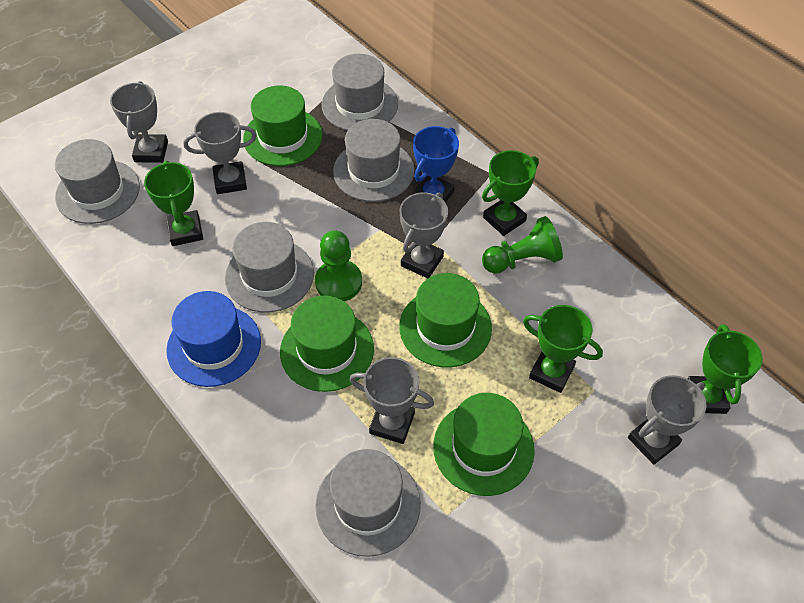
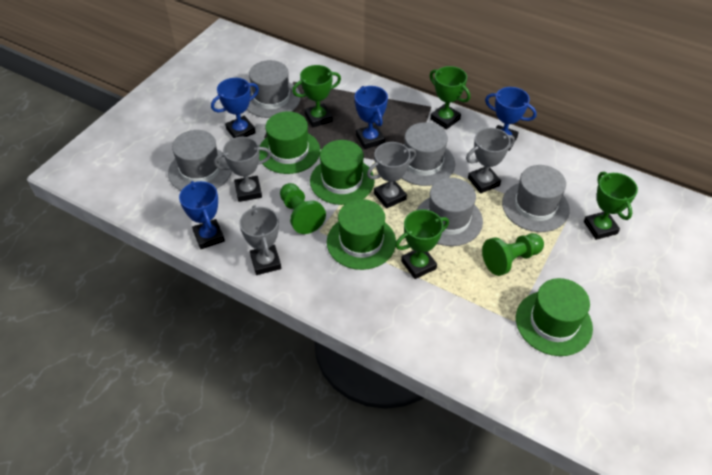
blue hat: [166,291,261,387] = 1 -> none = 0
blue trophy: [413,126,459,203] = 1 -> [179,181,225,249] [211,78,259,138] [355,86,388,149] [485,87,537,151] = 4
grey trophy: [110,81,168,163] [183,112,257,194] [350,357,434,444] [400,192,448,279] [628,375,706,465] = 5 -> [214,137,271,202] [239,205,281,275] [367,142,416,209] [466,128,515,193] = 4

